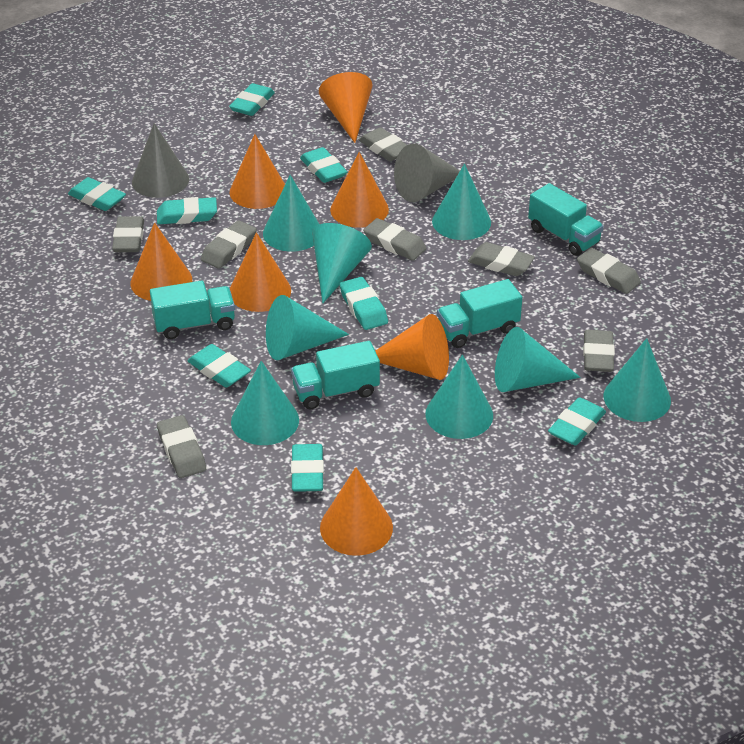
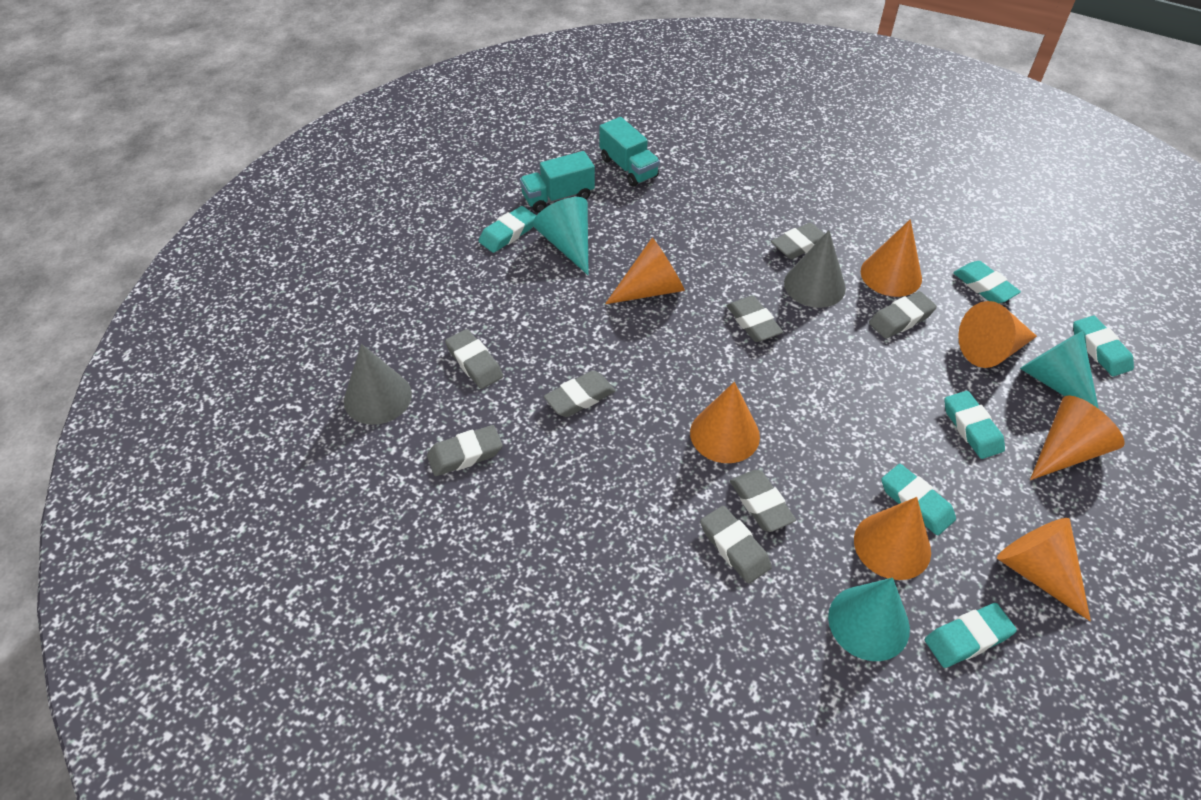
turquoise cone: [231,361,299,445] [263,175,319,252] [266,295,349,360] [312,223,372,303] [425,354,493,439] [432,164,491,240] [495,327,581,392] [604,338,671,422] = 8 -> [533,197,588,275] [828,578,910,661] [1020,331,1099,409] = 3
turquoise eraser: [68,177,126,211] [157,197,217,224] [187,344,251,388] [229,83,275,116] [291,444,324,492] [300,147,347,183] [340,277,388,330] [548,397,606,445] = 8 -> [479,206,536,253] [881,464,956,536] [925,603,1017,668] [944,391,1005,459] [953,261,1021,303] [1073,316,1134,376] = 6
turquoise truck: [150,281,235,339] [291,341,380,409] [437,279,523,348] [528,183,604,256] = 4 -> [520,151,595,213] [599,117,660,187] = 2

